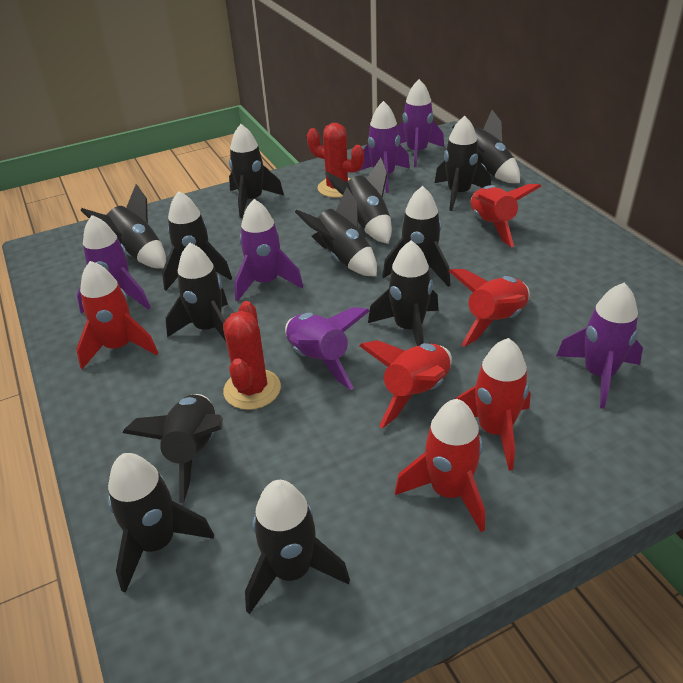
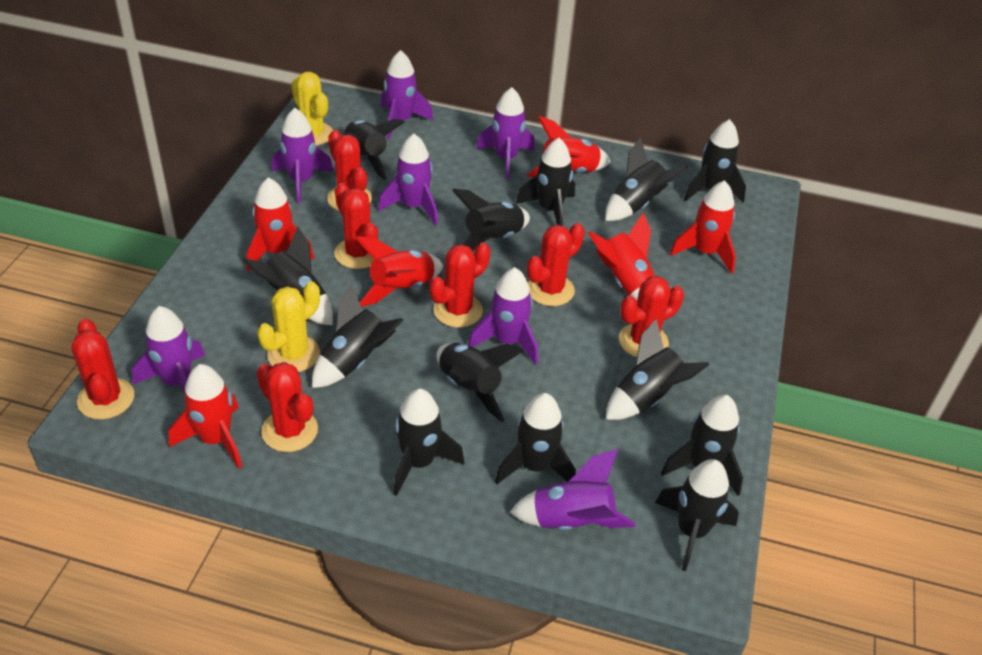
purple rocket: [77,215,151,314] [234,199,303,301] [285,307,369,390] [359,101,410,193] [398,79,444,167] [556,283,643,409] = 6 -> [132,306,205,394] [272,108,334,204] [378,134,438,225] [381,50,433,139] [468,267,538,365] [476,87,535,180] [510,449,636,530] = 7
red cactus: [223,301,281,410] [307,123,364,198] = 2 -> [71,319,134,419] [257,362,318,452] [327,130,372,211] [334,183,378,269] [429,242,490,328] [527,223,585,306] [619,276,684,357] = 7
yellow cactus: none = 0 -> [257,281,320,372] [291,72,333,146] = 2

